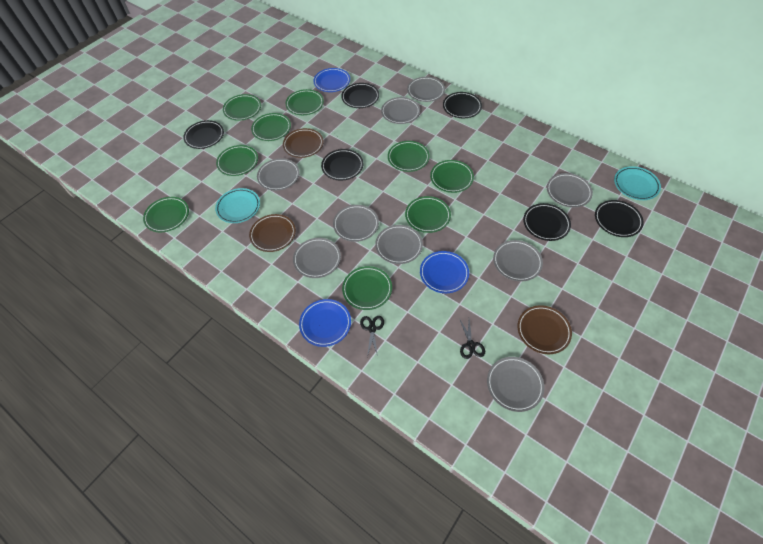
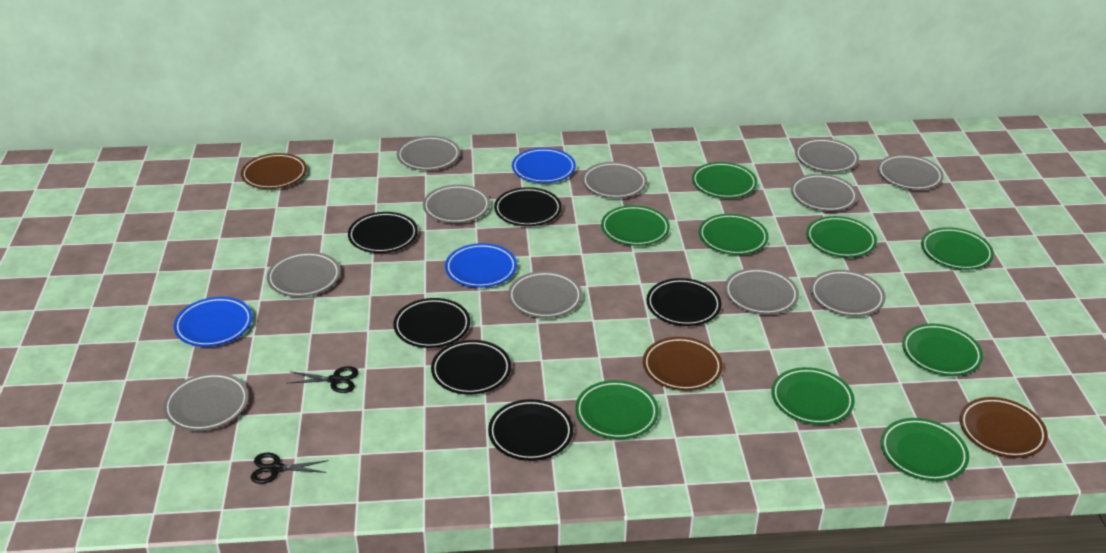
grey plate: [257,158,300,191] [293,238,341,278] [333,205,379,242] [375,225,423,264] [381,97,420,124] [407,77,445,102] [487,357,544,412] [493,240,543,281] [547,173,593,208] = 9 -> [163,373,249,431] [267,252,341,297] [397,136,460,170] [423,185,490,223] [508,271,582,318] [582,162,647,198] [724,268,799,315] [791,174,858,211] [795,138,859,172] [810,270,886,316] [878,154,944,190] = 11
turquoise plate: [215,188,260,223] [614,166,661,200] = 2 -> none = 0

